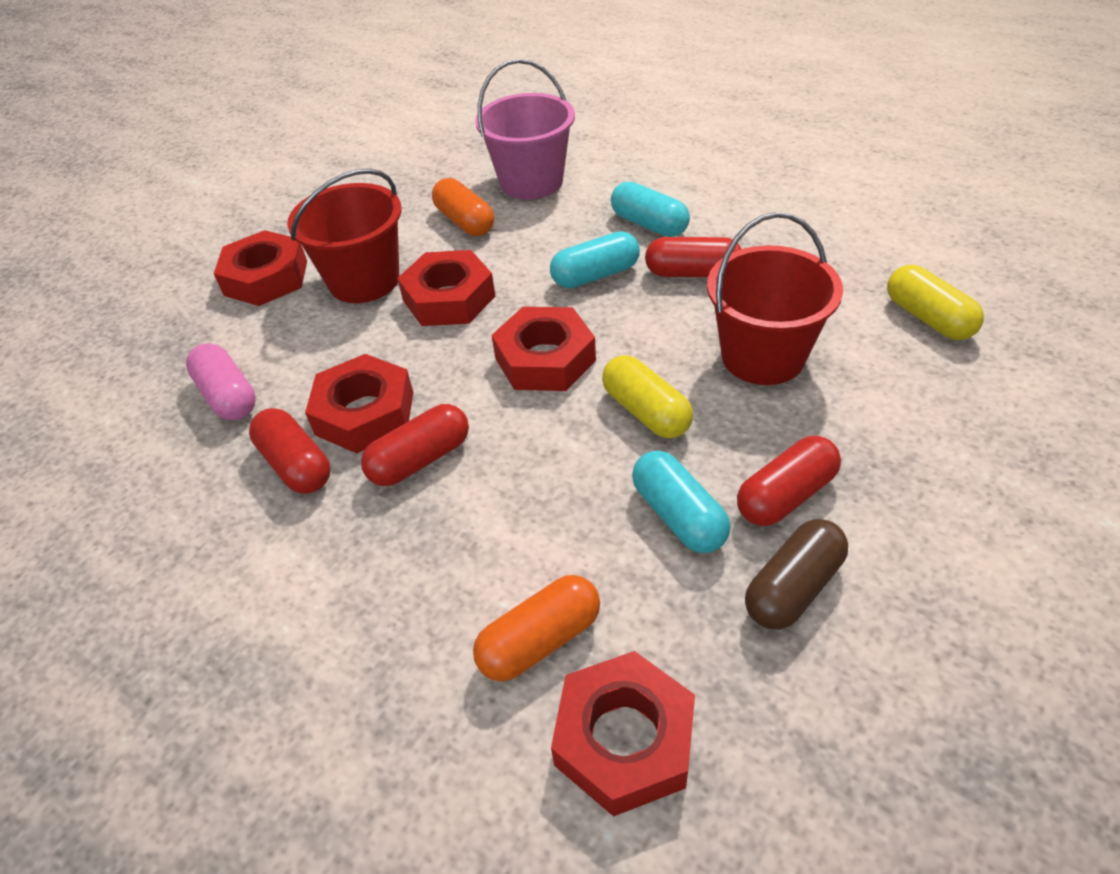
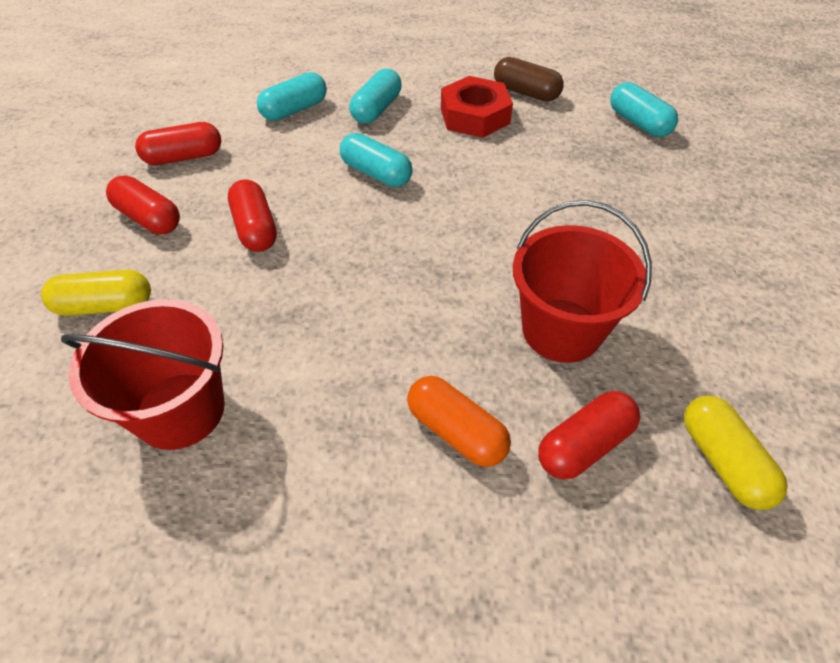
orange capsule: [432,178,494,236] [473,575,600,682] = 2 -> [407,376,511,467] = 1
pink bucket: [475,59,575,199] = 1 -> none = 0
pink capsule: [186,343,256,420] = 1 -> none = 0
red nut: [214,230,307,306] [305,354,413,453] [397,250,495,326] [491,307,596,391] [551,651,695,817] = 5 -> [441,76,513,138] = 1
turquoise capsule: [550,231,640,288] [611,182,690,237] [632,451,730,553] = 3 -> [257,72,327,121] [340,133,413,187] [349,69,402,124] [610,82,678,137] = 4

